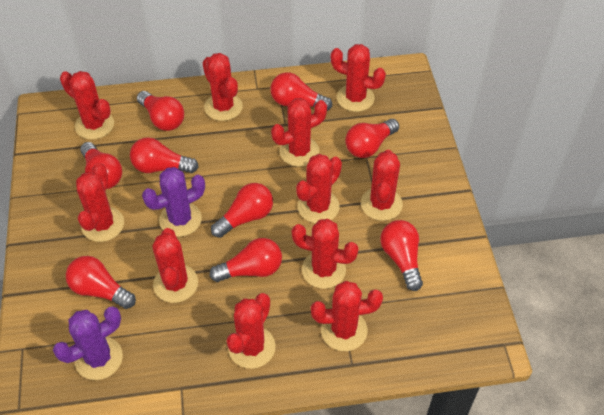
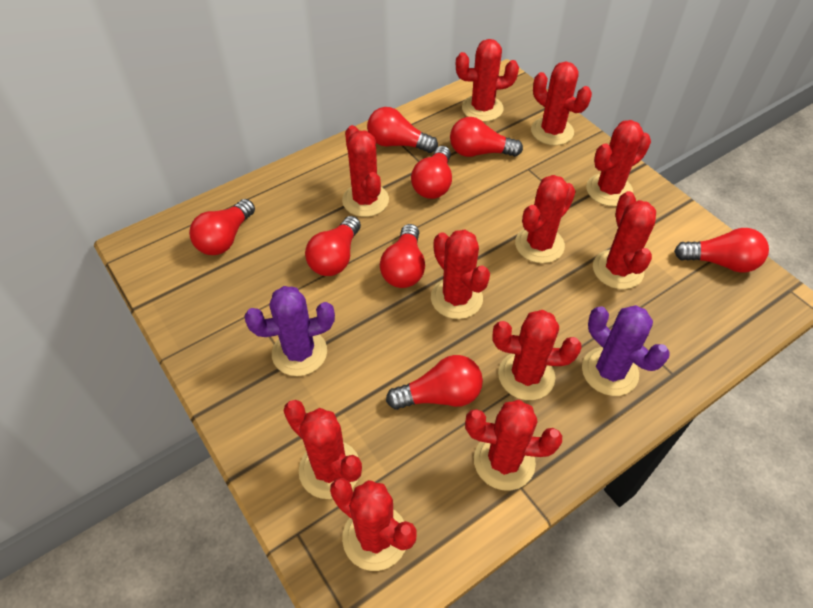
red light bulb: [66,256,136,309] [80,142,122,189] [130,137,199,173] [137,91,184,131] [210,238,282,282] [211,183,273,238] [270,72,332,111] [345,119,399,158] [380,220,423,291] = 9 -> [189,199,255,255] [305,216,361,276] [367,107,438,153] [380,224,425,288] [386,355,483,410] [411,146,452,199] [450,117,523,157] [674,228,769,273] = 8

